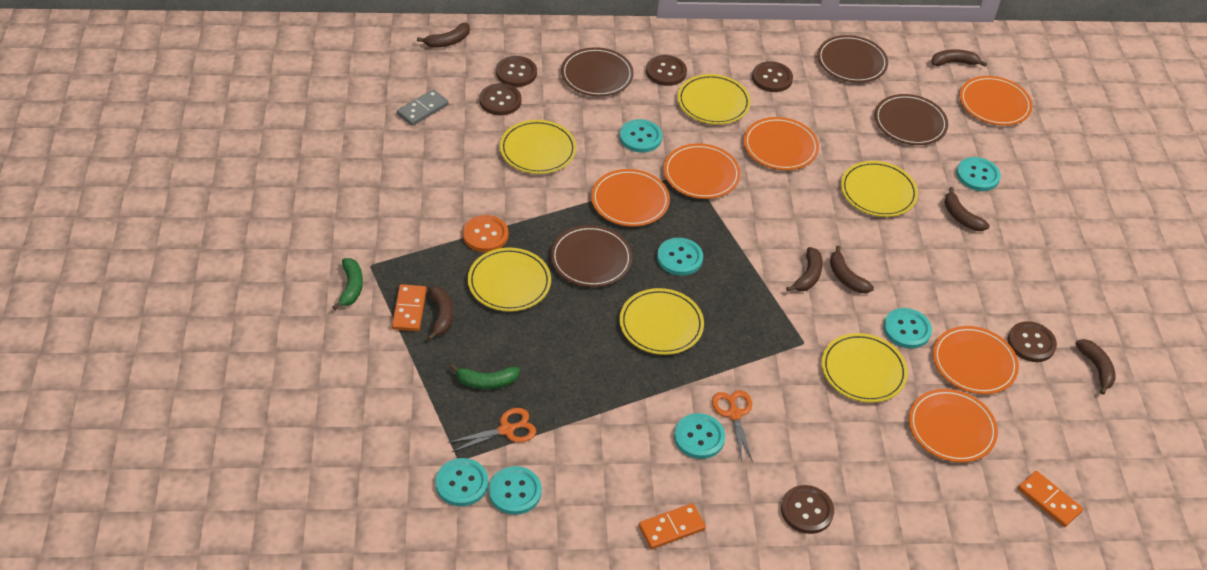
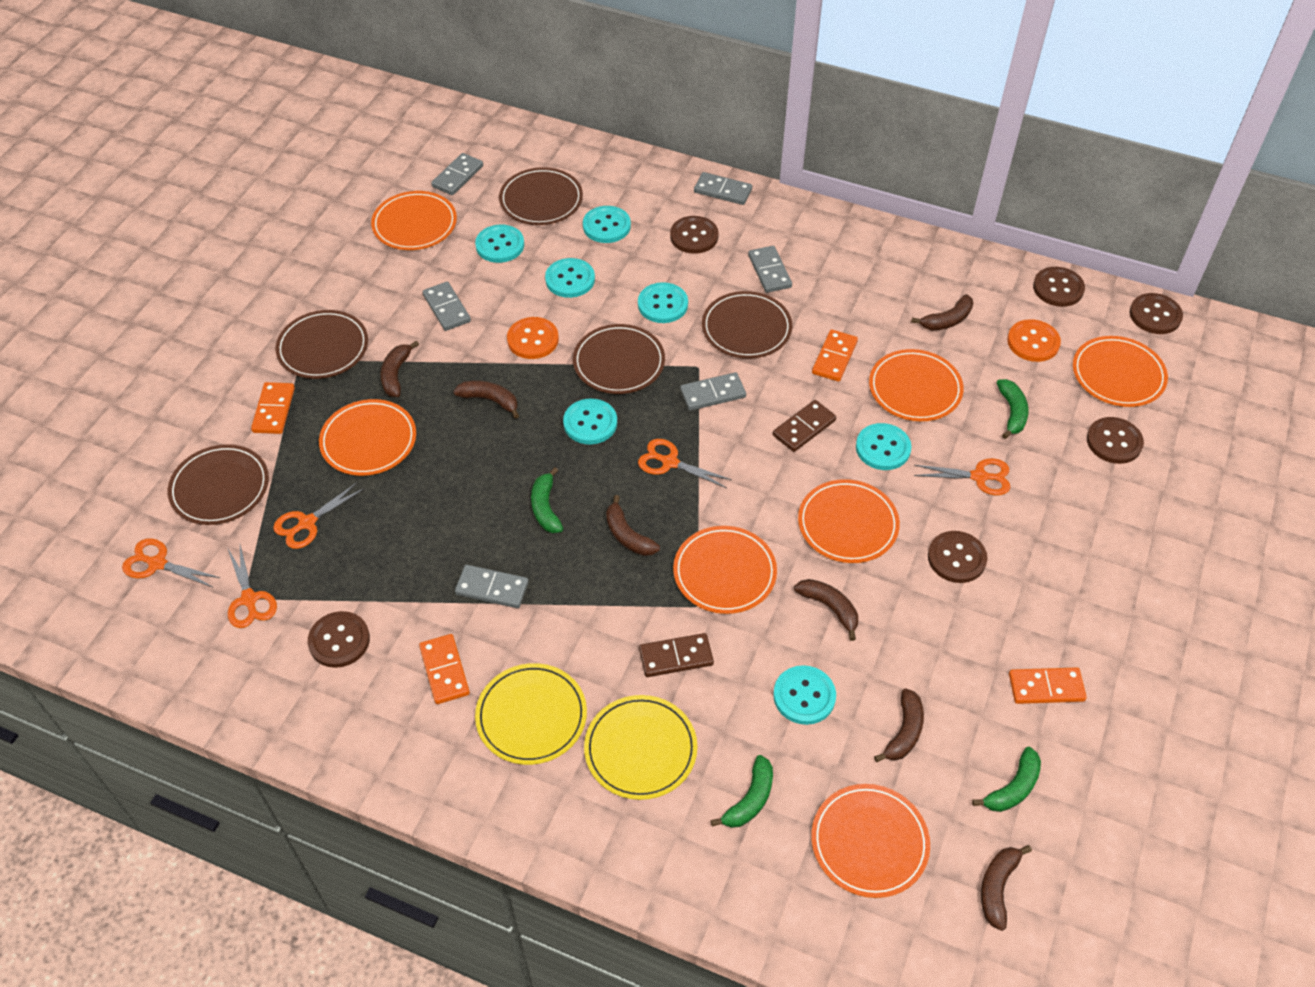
brown domino: none = 0 -> [639,633,714,677] [773,400,836,452] = 2
brown plate: [551,225,633,287] [561,47,634,97] [817,35,888,83] [874,94,948,145] = 4 -> [168,444,269,525] [276,310,368,379] [499,167,583,225] [573,324,665,394] [702,291,792,358] = 5
green banana: [333,258,363,310] [450,364,520,389] = 2 -> [531,467,563,533] [711,755,773,828] [972,747,1041,812] [996,379,1029,439] = 4
grey domino: [397,89,449,126] = 1 -> [423,281,471,331] [431,153,483,195] [455,565,529,608] [680,372,746,411] [694,172,752,205] [748,246,792,293] = 6
orange button: [463,215,508,252] = 1 -> [507,317,559,359] [1007,319,1061,362] = 2
orange domino: [392,284,427,331] [639,503,706,549] [1018,471,1083,527] = 3 -> [251,382,295,434] [419,634,470,704] [812,329,858,382] [1009,667,1087,704] = 4
orange plate: [591,169,670,227] [664,143,740,199] [744,117,819,170] [909,389,998,463] [933,326,1019,394] [960,76,1033,126] = 6 -> [319,399,416,476] [371,191,457,250] [673,526,777,614] [798,479,900,563] [811,784,930,898] [869,349,964,421] [1073,336,1168,407] = 7
orange scissors: [448,408,536,452] [712,390,753,462] = 2 -> [122,538,220,587] [227,545,277,628] [273,482,365,549] [638,439,732,488] [914,458,1010,495] = 5
yellow plate: [468,248,551,312] [500,120,576,174] [620,288,704,355] [677,74,751,125] [822,333,908,403] [841,161,918,217] = 6 -> [475,663,587,765] [584,695,697,800] = 2

